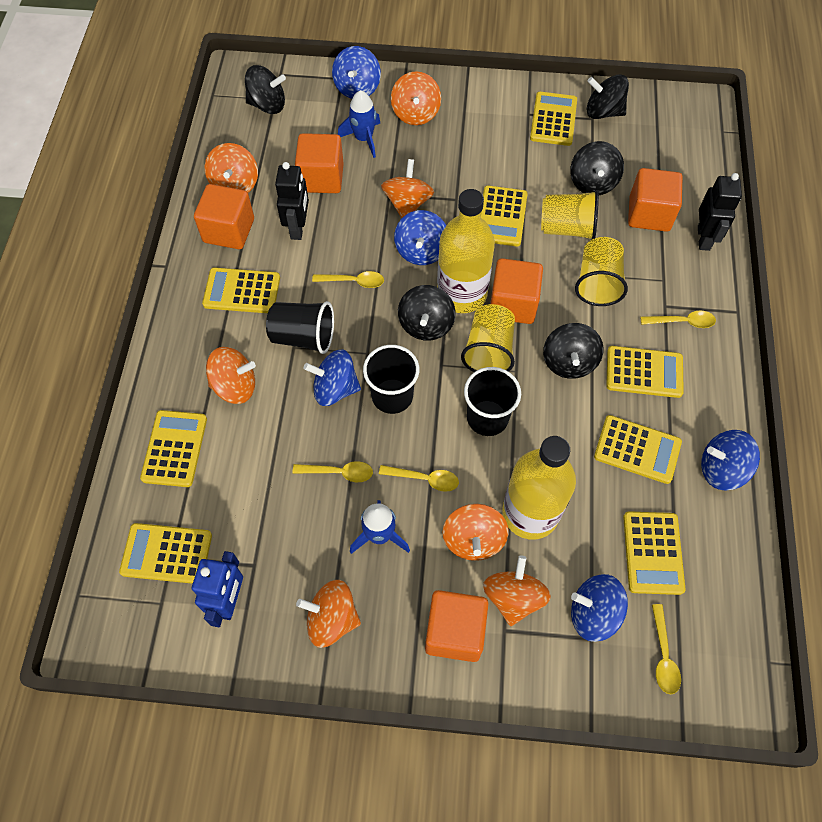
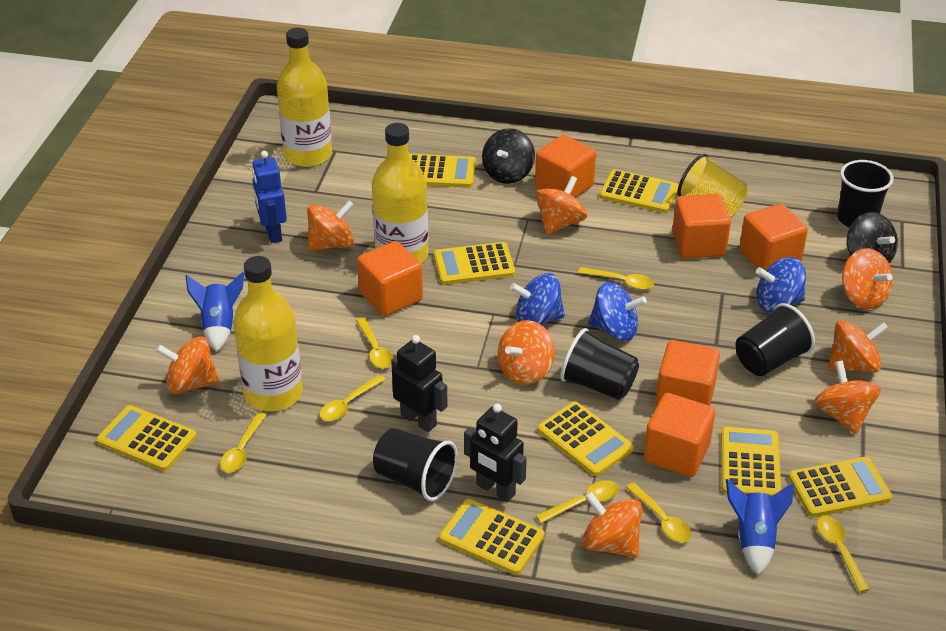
black cup: [266,301,334,354] [363,345,419,414] [464,367,521,436] = 3 -> [373,428,458,501] [560,328,639,400] [735,303,815,376] [837,160,893,228] = 4
black spinning top: [245,65,286,114] [398,285,456,341] [543,323,604,379] [570,141,624,195] [587,74,629,119] = 5 -> [482,128,535,184] [847,212,898,264] = 2
blue spinning top: [304,349,361,406] [332,46,381,99] [394,210,446,265] [571,574,628,642] [701,430,760,491] = 5 -> [510,273,565,325] [588,282,647,341] [756,257,806,313] = 3
orange cube: [194,184,254,249] [295,133,344,193] [425,590,488,662] [490,258,543,324] [628,168,682,232] = 5 -> [357,241,423,316] [535,135,596,198] [643,393,715,477] [655,340,720,407] [672,194,731,259] [739,204,808,271] = 6
orange spinning top: [205,143,258,192] [206,347,256,404] [296,580,361,648] [381,159,434,218] [391,72,441,125] [443,504,509,561] [483,555,551,626] = 7 -> [156,336,219,394] [307,201,354,251] [498,320,555,385] [535,176,587,235] [582,492,642,558] [814,360,881,434] [828,320,888,373] [842,248,893,309] = 8
yellow bottle: [437,189,495,313] [502,436,576,540] = 2 -> [233,256,303,411] [277,28,332,167] [372,123,428,263] = 3
yellow cup: [461,304,515,372] [541,190,599,240] [575,237,628,306] = 3 -> [678,154,748,217] = 1
yellow spoon: [293,461,373,482] [312,271,384,288] [379,465,459,492] [641,311,716,328] [652,604,681,694] = 5 -> [220,412,266,472] [319,374,386,421] [356,318,393,369] [536,480,619,523] [578,267,654,290] [626,482,692,542] [817,516,870,592] = 7

